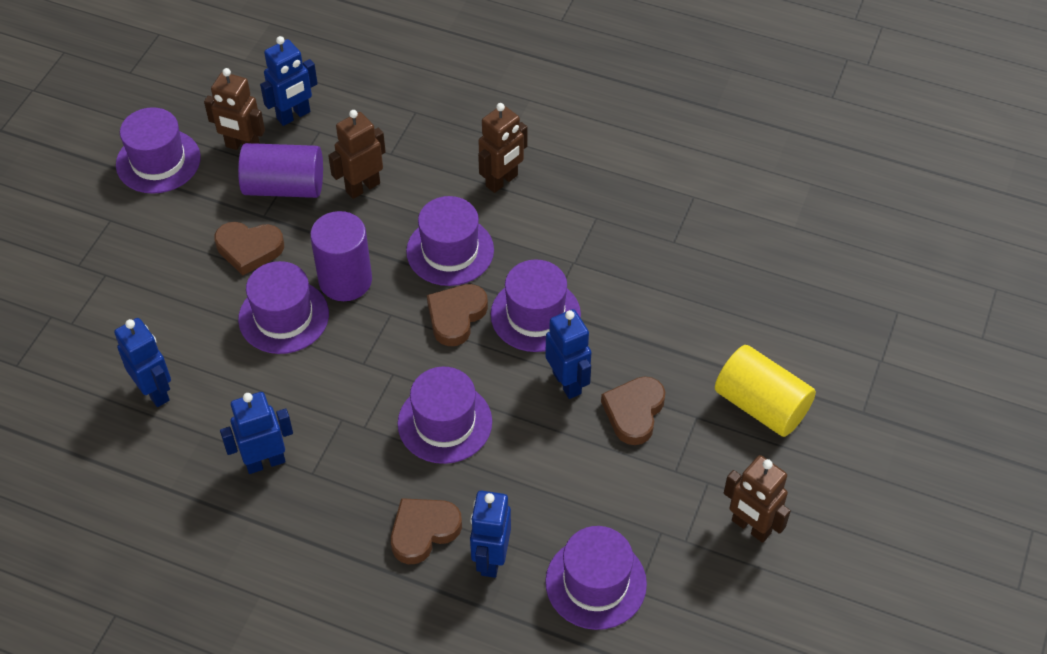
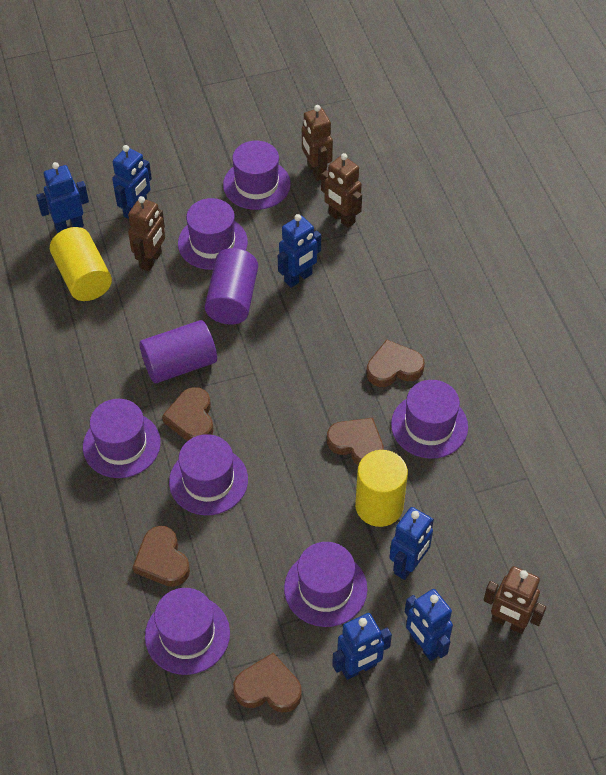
blue robot: [114,318,171,407] [220,392,293,474] [260,36,318,126] [470,491,511,578] [545,309,592,399] = 5 -> [36,162,89,234] [112,145,152,219] [278,214,321,288] [332,613,392,680] [389,507,434,580] [405,589,453,661] = 6
brown heart: [214,222,284,275] [391,498,462,564] [427,284,488,346] [601,376,665,445] = 4 -> [133,526,190,587] [162,387,213,441] [233,653,302,713] [327,418,384,465] [366,339,425,387] = 5
purple hat: [116,107,201,194] [238,261,329,354] [398,367,492,464] [406,196,494,286] [491,259,581,352] [545,526,647,630] = 6 -> [83,399,161,478] [145,588,230,675] [169,434,248,515] [178,198,248,270] [223,141,291,210] [284,542,367,627] [391,380,468,459] = 7
yellow cylinder: [715,345,816,437] = 1 -> [50,227,112,301] [355,450,408,527] = 2

